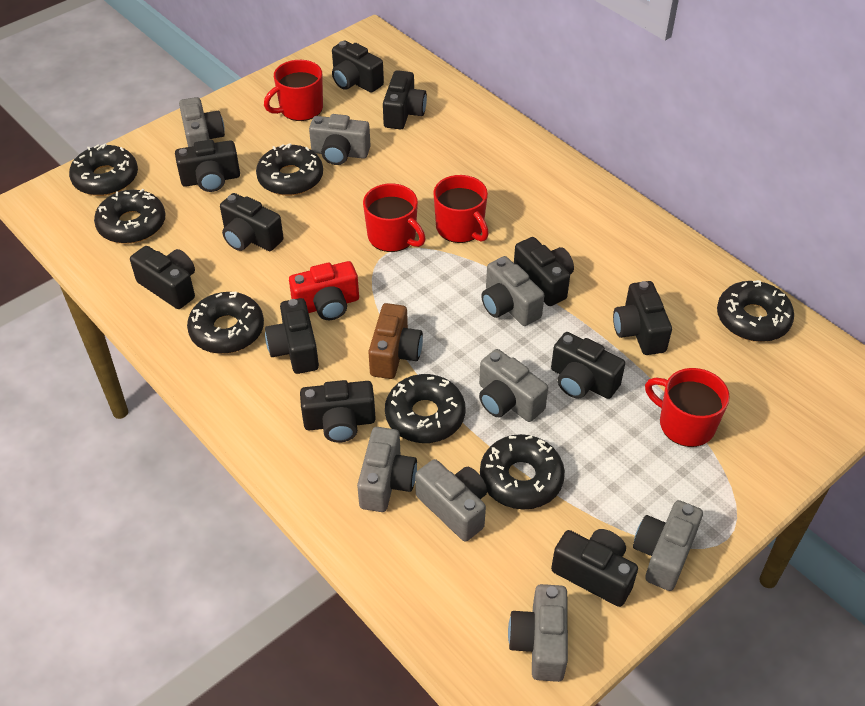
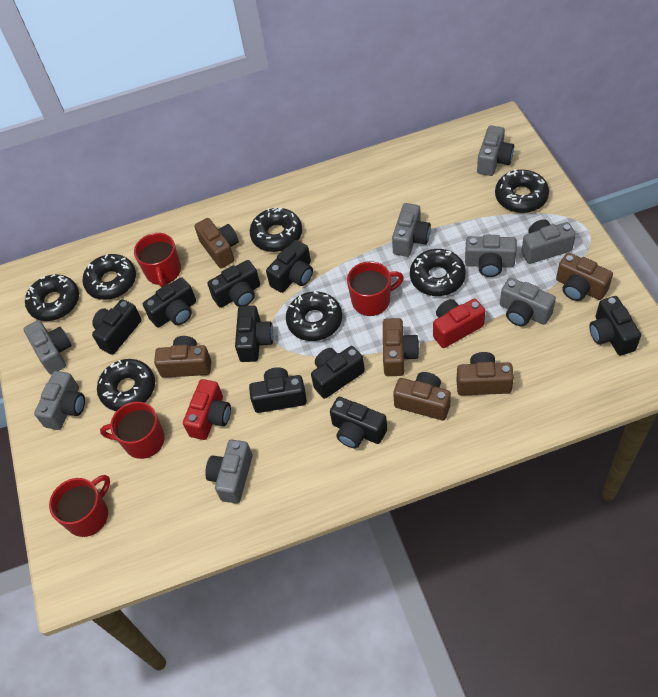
black camera: [130,246,195,309] [175,139,240,192] [220,193,284,251] [265,298,319,374] [300,380,376,443] [332,40,384,93] [383,70,427,129] [514,237,574,306] [551,332,625,399] [551,529,638,607] [613,281,672,355] = 11 -> [92,299,142,355] [143,277,196,328] [207,260,260,308] [235,305,274,362] [249,367,307,413] [266,240,313,293] [311,346,365,399] [330,397,387,448] [589,296,641,356] = 9
brown camera: [368,303,423,379] = 1 -> [154,336,211,378] [194,218,239,268] [383,318,419,376] [393,372,451,421] [456,352,514,396] [556,252,613,301] = 6
red camera: [289,261,359,320] = 1 -> [183,379,231,440] [433,299,485,348] = 2

